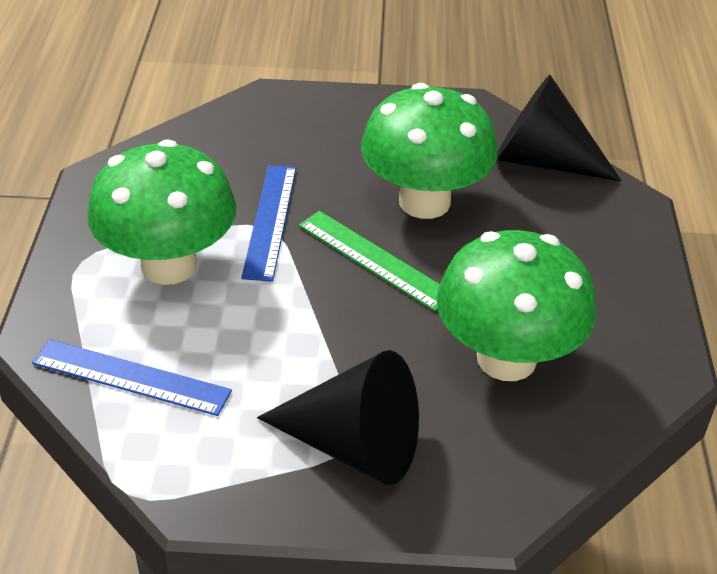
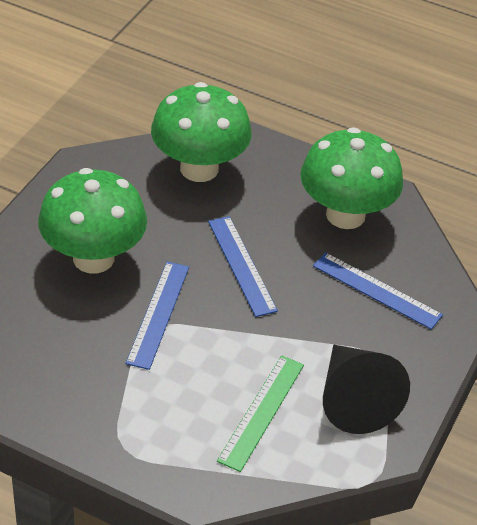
black cone: [257,350,419,485] [497,75,621,181] = 2 -> [323,345,410,434] = 1
blue ruler: [32,339,232,416] [241,165,296,282] = 2 -> [126,262,189,370] [208,216,278,317] [313,252,443,330] = 3

